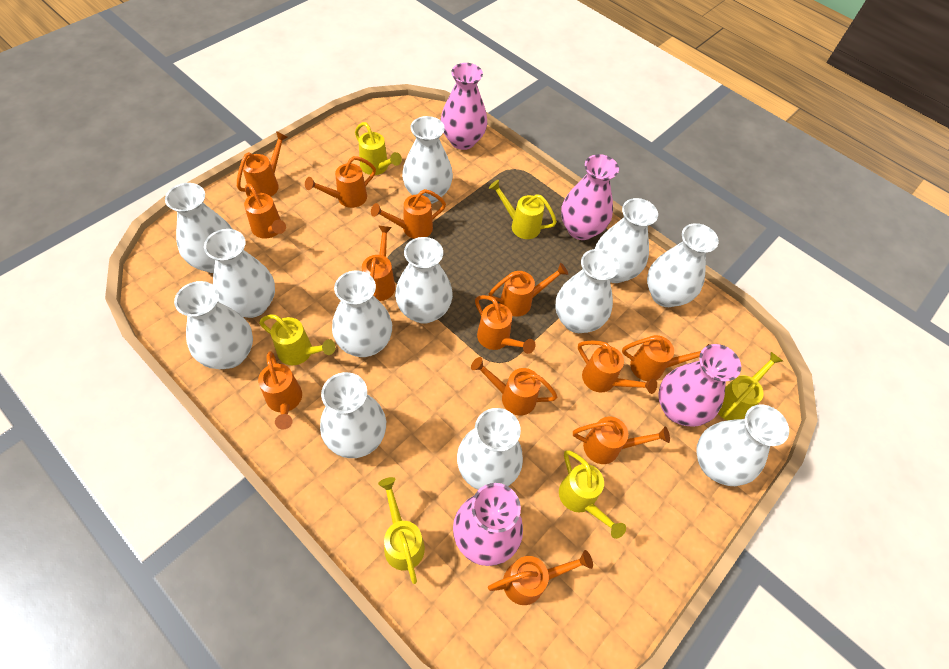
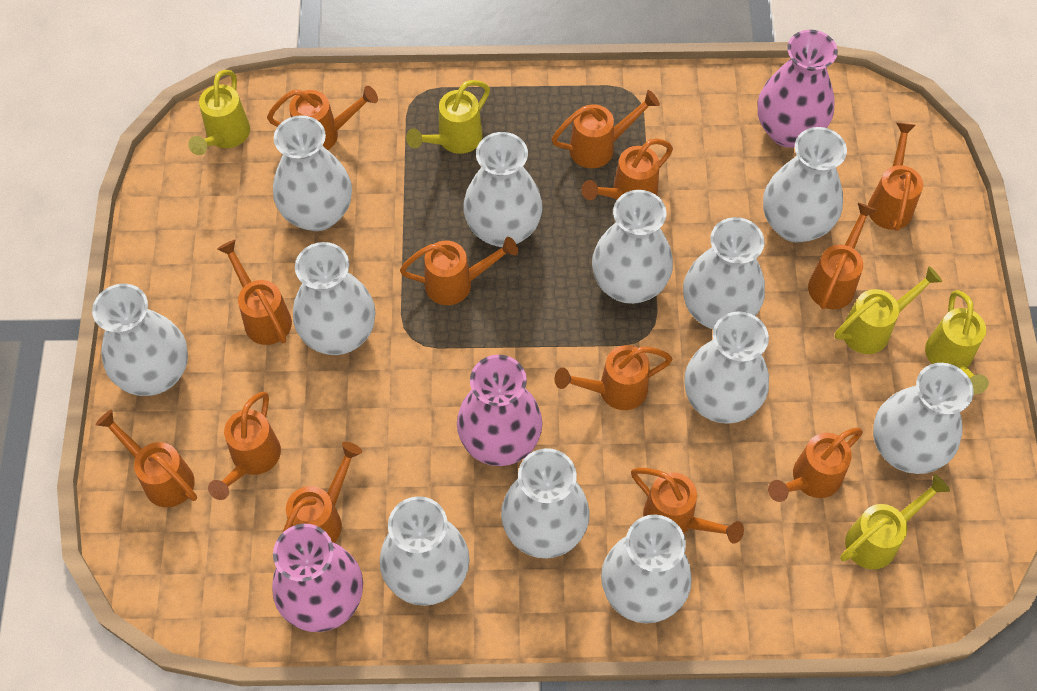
pink vase: [441,63,487,150] [453,483,523,566] [561,154,619,240] [658,344,741,427] = 4 -> [272,524,363,632] [457,355,543,466] [758,30,838,148] = 3
yellow watering can: [259,314,336,365] [355,122,402,175] [378,477,425,584] [489,180,557,239] [559,450,626,539] [718,352,783,421] = 6 -> [188,70,250,155] [406,80,490,154] [835,266,942,354] [840,474,950,569] [925,290,989,394] = 5

